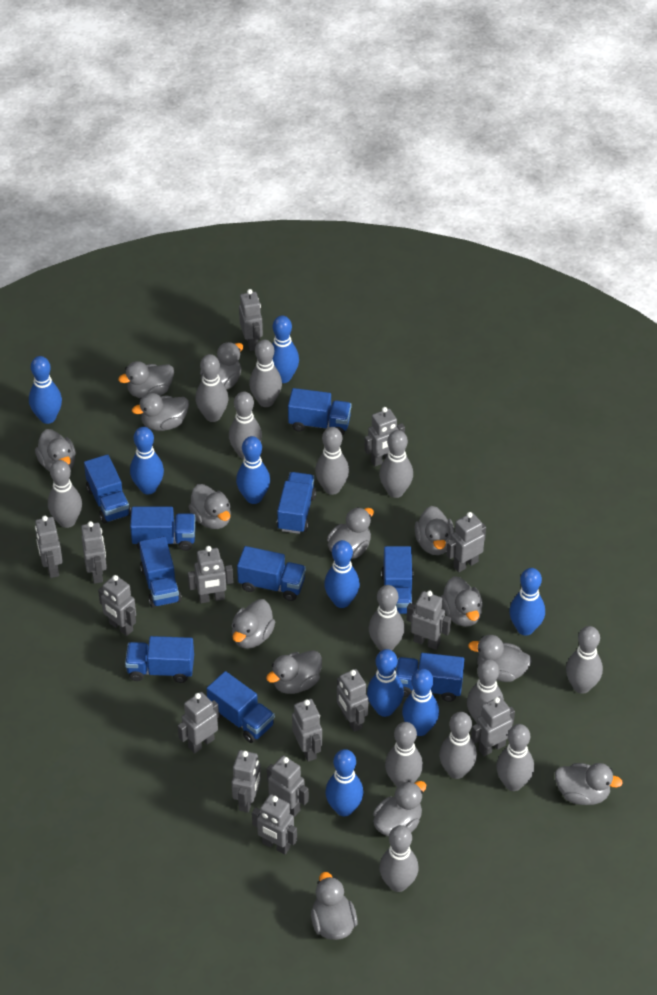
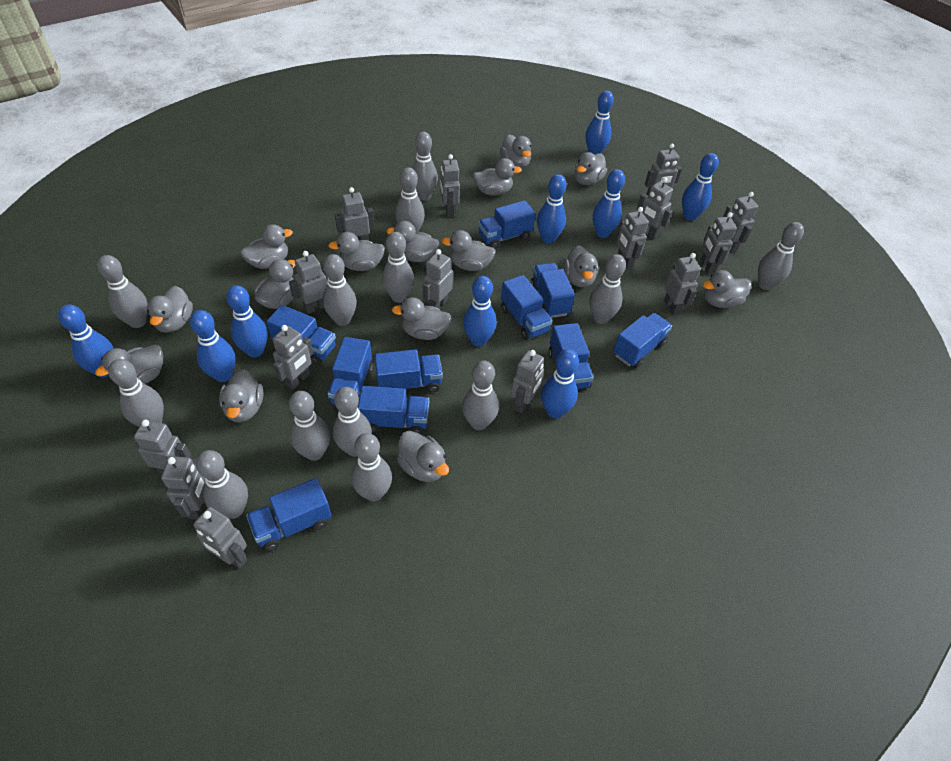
grey duck: [35,429,76,471] [118,361,174,398] [132,393,189,431] [189,484,231,529] [200,342,243,390] [232,599,275,649] [266,650,322,694] [311,872,357,940] [327,507,374,559] [373,781,426,837] [414,506,454,555] [441,576,483,627] [468,635,532,682] [555,763,623,805] = 14 -> [95,344,163,384] [147,286,193,333] [219,369,263,423] [240,224,293,269] [255,259,295,309] [328,232,385,271] [386,221,440,262] [392,297,452,340] [397,431,449,482] [442,230,496,271] [473,158,522,196] [500,135,531,168] [563,245,599,287] [574,152,607,185] [703,270,751,308] = 15

